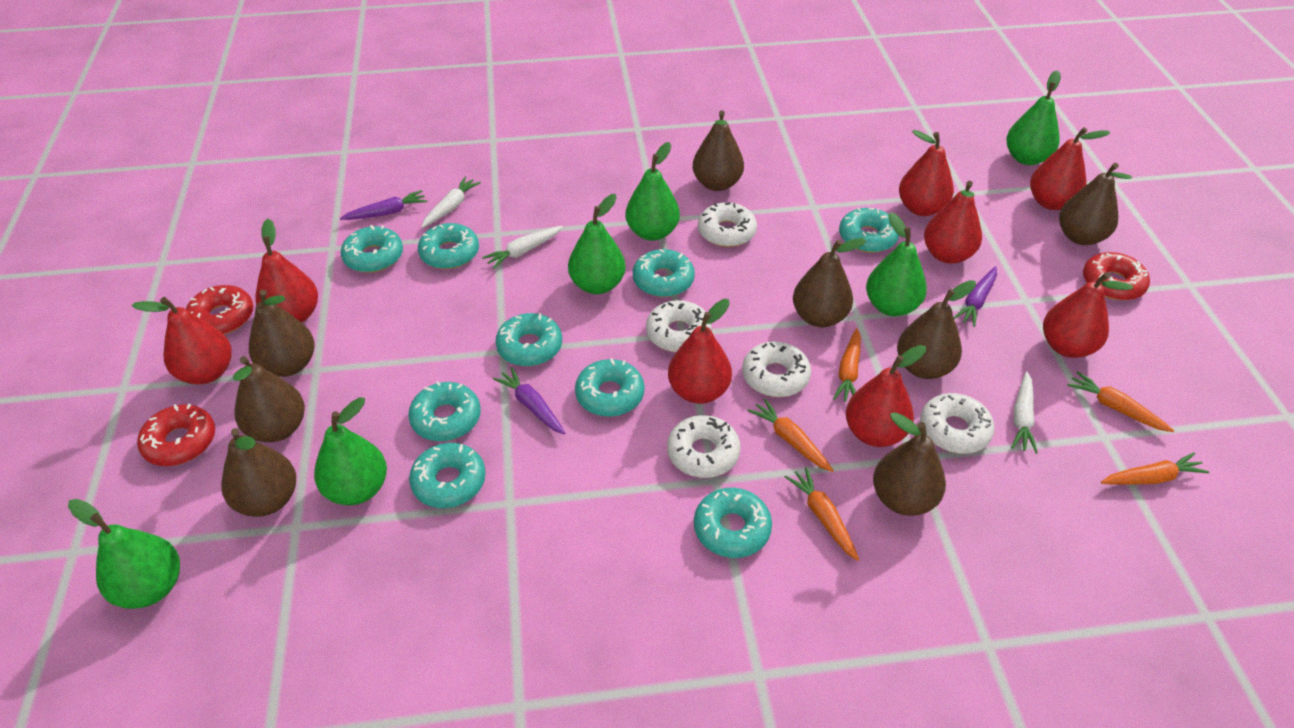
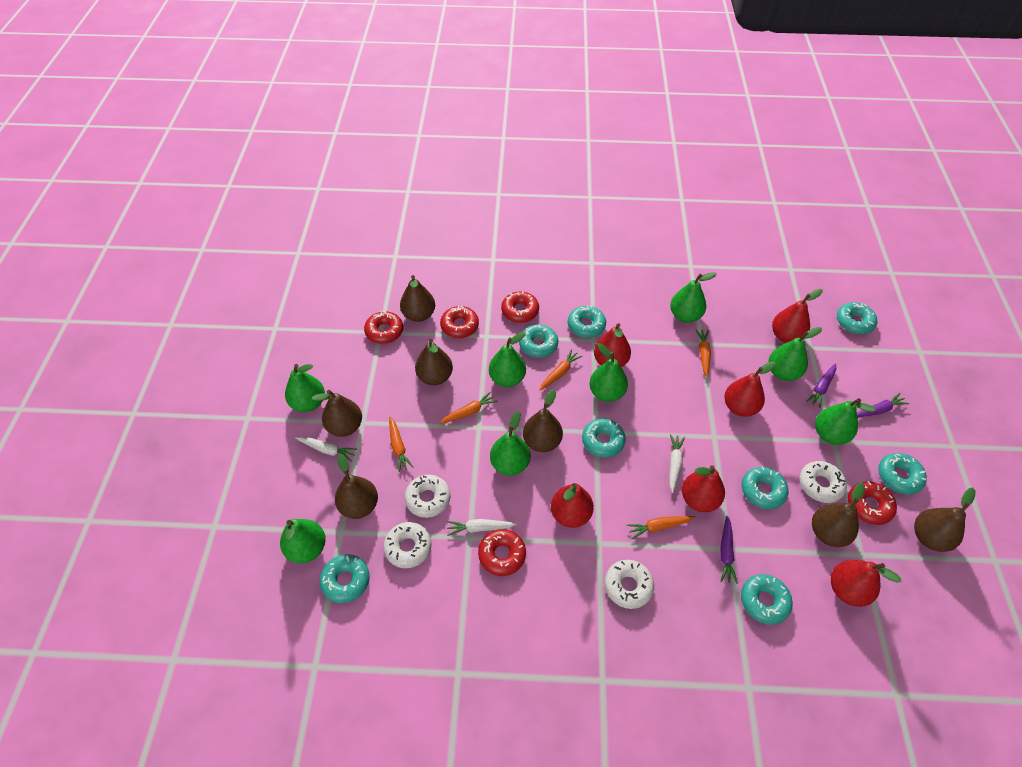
brown pear: [221,428,296,517] [233,356,305,442] [249,290,314,377] [692,110,744,191] [793,238,866,327] [873,412,946,516] [897,280,976,379] [1059,163,1132,245] = 8 -> [312,390,362,437] [335,454,378,519] [400,275,435,322] [415,339,453,385] [523,389,563,452] [812,482,865,547] [914,488,975,552] = 7
green pear: [68,499,180,609] [314,397,387,505] [568,194,626,294] [626,142,680,241] [866,212,927,316] [1006,70,1061,165] = 6 -> [280,519,326,563] [285,364,325,412] [489,332,526,387] [490,411,531,476] [589,343,628,402] [670,272,717,323] [769,327,822,381] [815,398,876,445] = 8
red donut: [137,404,215,466] [186,285,254,335] [1083,252,1150,300] = 3 -> [364,311,403,344] [440,306,479,338] [478,529,526,576] [501,291,539,323] [848,481,897,525] = 5
red pear: [132,297,232,385] [255,219,318,323] [668,299,732,404] [846,345,926,447] [899,130,954,216] [924,181,982,264] [1030,127,1111,210] [1043,272,1133,358] = 8 -> [551,483,594,528] [594,323,631,367] [682,465,725,512] [724,361,776,417] [772,289,823,343] [831,560,901,607] = 6
turquoise donut: [341,225,403,273] [408,381,481,441] [409,443,486,508] [418,223,479,269] [495,313,562,366] [575,358,644,417] [633,249,695,297] [694,488,772,558] [839,207,899,253] = 9 -> [320,554,369,603] [519,324,558,358] [568,305,606,338] [582,418,626,458] [741,574,793,625] [742,467,788,509] [837,302,877,334] [878,453,927,495] = 8
white donut: [646,300,712,352] [667,415,741,478] [698,202,757,247] [742,341,811,397] [920,393,995,454] = 5 -> [383,522,432,568] [405,475,451,518] [605,560,654,609] [800,461,847,503] = 4

